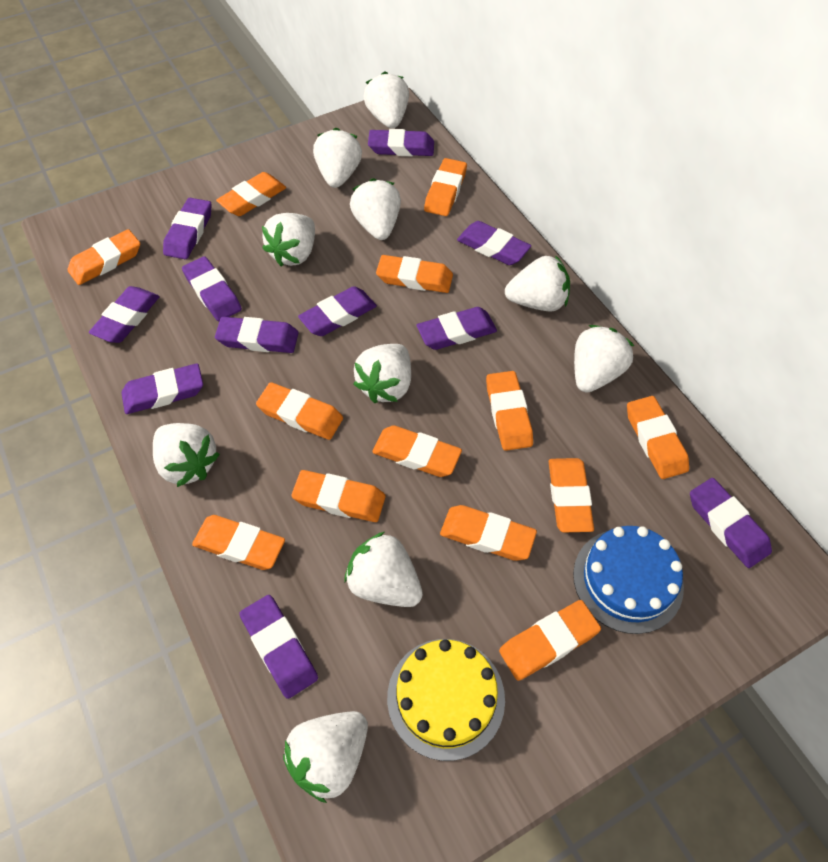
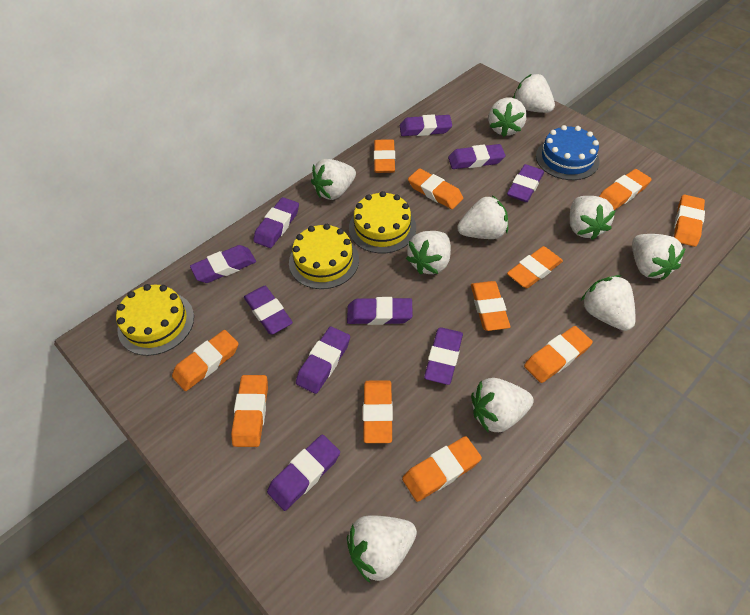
orange eraser: [68,229,140,285] [192,515,285,570] [216,172,286,216] [256,382,343,440] [291,470,386,522] [372,425,462,477] [376,255,453,293] [424,158,467,216] [440,505,537,561] [486,371,533,451] [499,600,601,681] [549,458,594,533] [627,396,689,479] = 13 -> [172,330,239,391] [231,375,268,447] [363,380,393,443] [374,139,395,173] [402,436,482,502] [408,168,463,209] [471,281,510,331] [507,246,563,288] [524,326,593,383] [599,169,652,210] [674,195,705,247] = 11
purple eraser: [89,286,160,343] [121,363,203,414] [163,198,212,259] [182,256,242,321] [215,317,299,353] [239,595,318,699] [298,286,377,336] [368,129,434,156] [417,307,497,350] [457,221,531,265] [690,478,772,568] = 11 -> [190,245,256,283] [244,286,293,335] [253,197,299,248] [267,435,340,511] [296,327,350,394] [347,297,413,325] [400,114,452,136] [424,327,463,385] [448,144,505,169] [507,164,544,202] = 10
yellow cake: [387,639,505,761] = 1 -> [116,284,194,356] [289,224,359,289] [349,191,416,253] = 3

